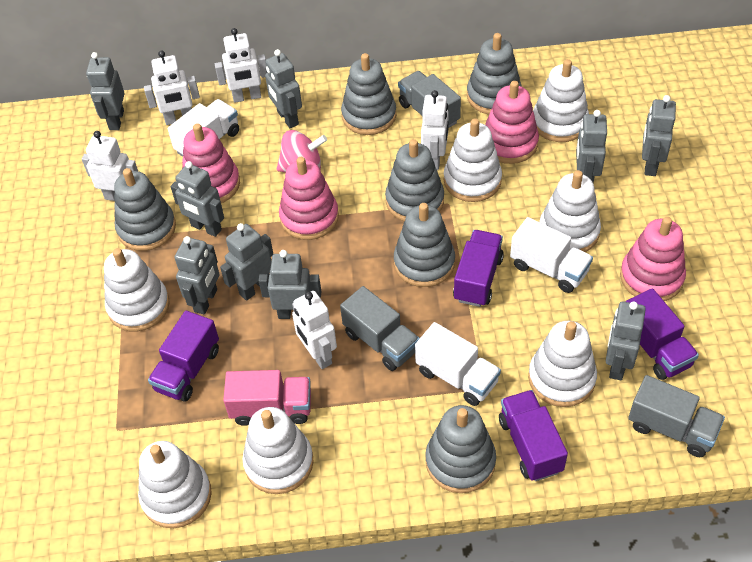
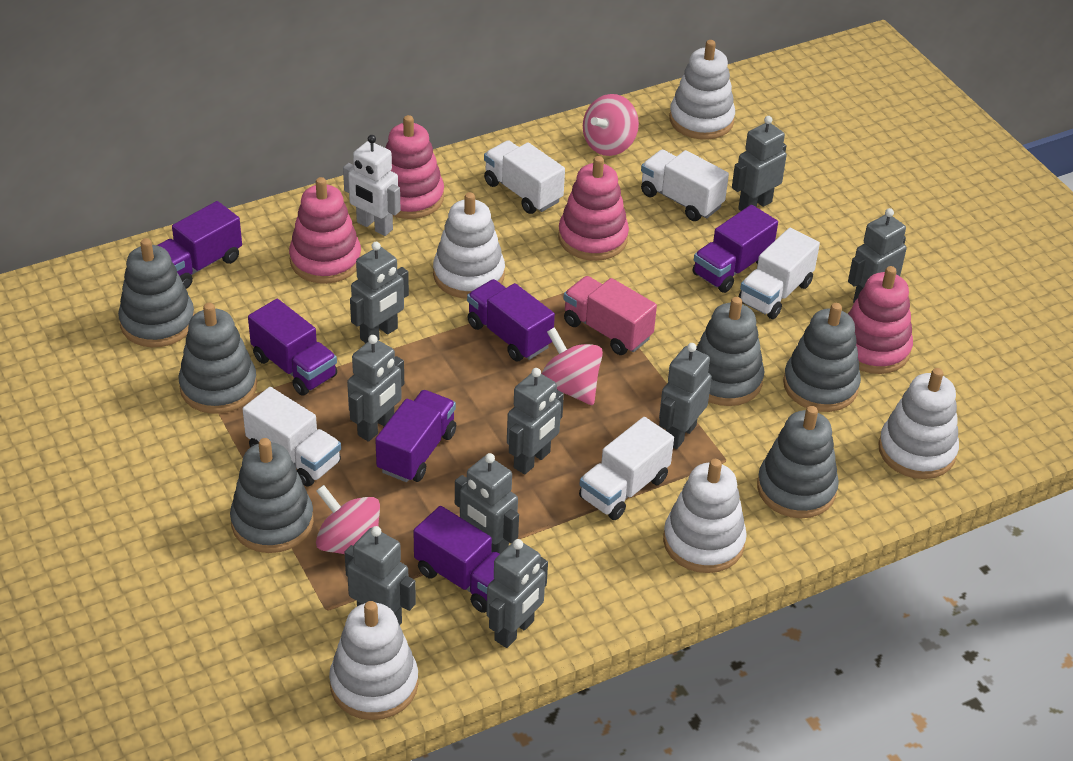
grey truck: [340,286,420,371] [398,71,461,128] [628,375,725,457] = 3 -> none = 0
pink spinning top: [277,130,327,172] = 1 -> [316,485,380,554] [541,327,603,405] [583,94,639,156] = 3
purple truck: [148,311,219,402] [453,230,504,307] [499,390,568,481] [625,288,699,380] = 4 -> [157,201,242,289] [248,299,337,396] [375,390,456,482] [413,506,500,613] [467,279,555,361] [692,205,778,293] = 6
white robot: [82,131,138,201] [144,51,200,125] [215,28,266,103] [292,291,337,369] [421,90,449,170] = 5 -> [343,135,401,236] = 1
white stacking toy: [104,248,170,332] [138,441,212,528] [243,407,314,494] [444,118,502,202] [528,321,597,407] [533,59,589,142] [539,170,601,252] = 7 -> [329,601,418,720] [433,192,505,299] [663,459,747,573] [669,40,735,140] [878,368,959,479] = 5
white truck: [168,99,239,157] [415,322,501,406] [510,217,593,293] = 3 -> [243,387,341,486] [484,140,565,214] [579,417,674,520] [641,150,729,221] [739,228,820,319] = 5

